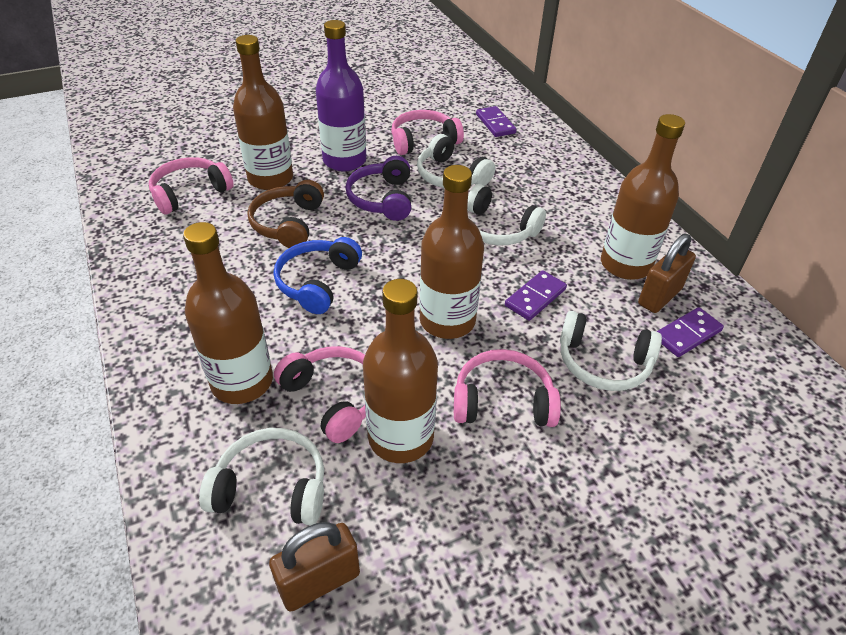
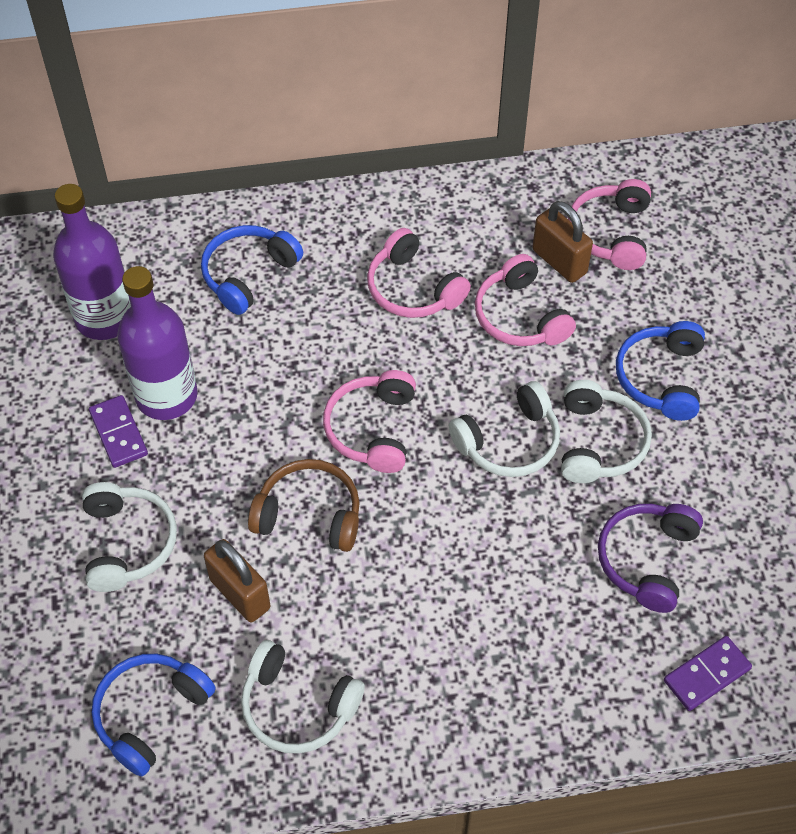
blue headphones: [274,237,362,314] = 1 -> [92,654,216,777] [201,225,303,315] [616,321,705,421] = 3
brown bottle: [183,222,273,404] [233,35,293,190] [363,279,438,463] [419,165,484,339] [601,114,685,280] = 5 -> none = 0
purple bottle: [316,20,367,171] = 1 -> [53,184,131,340] [117,266,198,420] = 2
purple domino: [476,106,517,137] [505,270,567,321] [656,307,724,357] = 3 -> [89,395,148,468] [664,636,752,711] = 2

